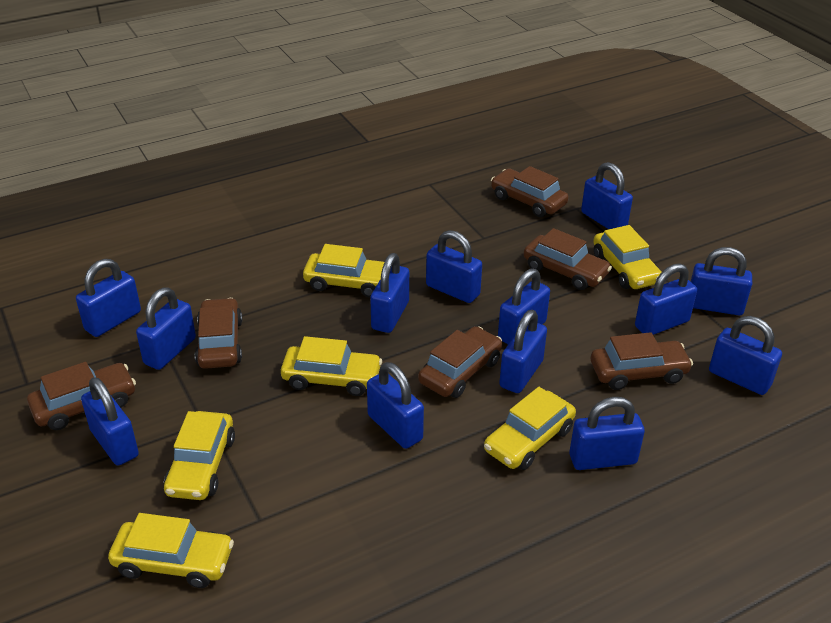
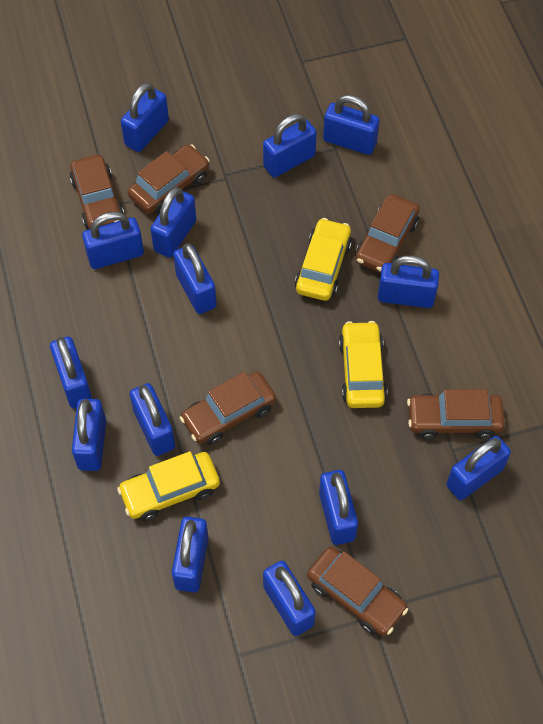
blue padlock: [76,259,141,337] [81,377,139,466] [136,288,196,370] [367,362,424,449] [370,253,409,333] [426,230,482,303] [498,269,550,344] [499,310,547,393] [569,397,645,470] [581,162,633,229] [635,264,697,335] [691,247,752,315] [709,316,782,395] = 13 -> [50,336,92,409] [72,399,106,471] [82,211,144,269] [121,83,169,152] [130,383,175,456] [151,187,196,258] [172,517,209,592] [173,243,217,314] [263,114,317,177] [263,561,316,636] [319,470,358,545] [323,95,380,155] [378,255,439,308] [447,436,511,500] = 14
yellow car: [108,513,234,588] [164,411,235,500] [281,336,382,396] [303,244,384,298] [484,387,576,470] [593,225,662,289] = 6 -> [117,451,220,521] [295,218,352,301] [339,321,387,408] = 3

